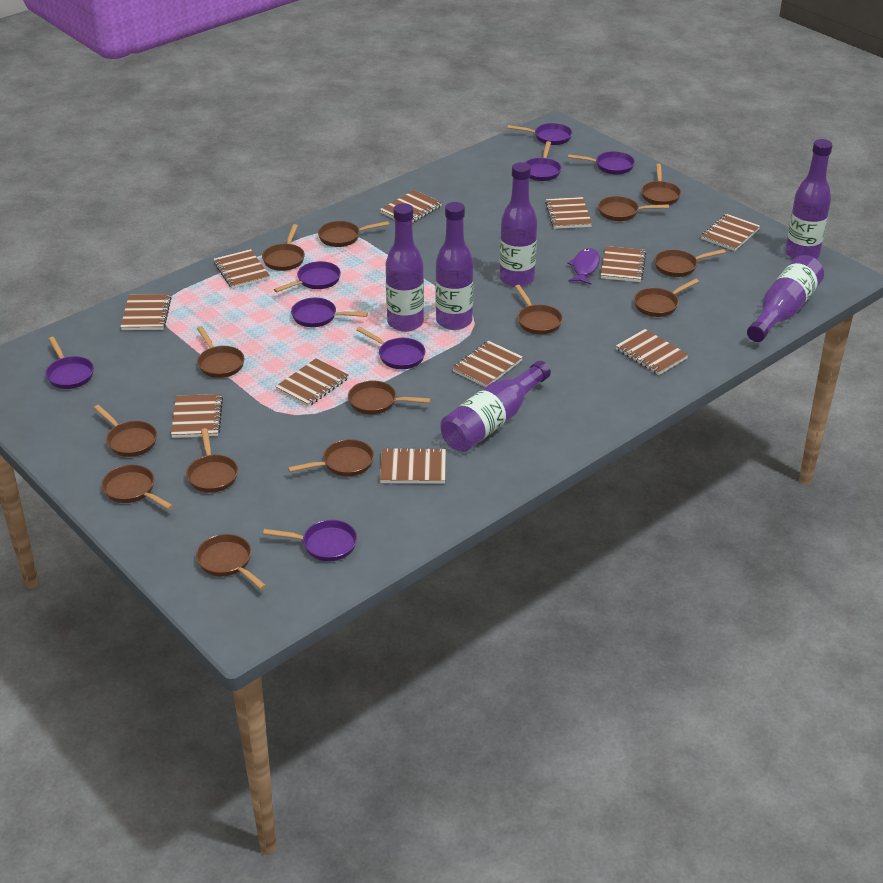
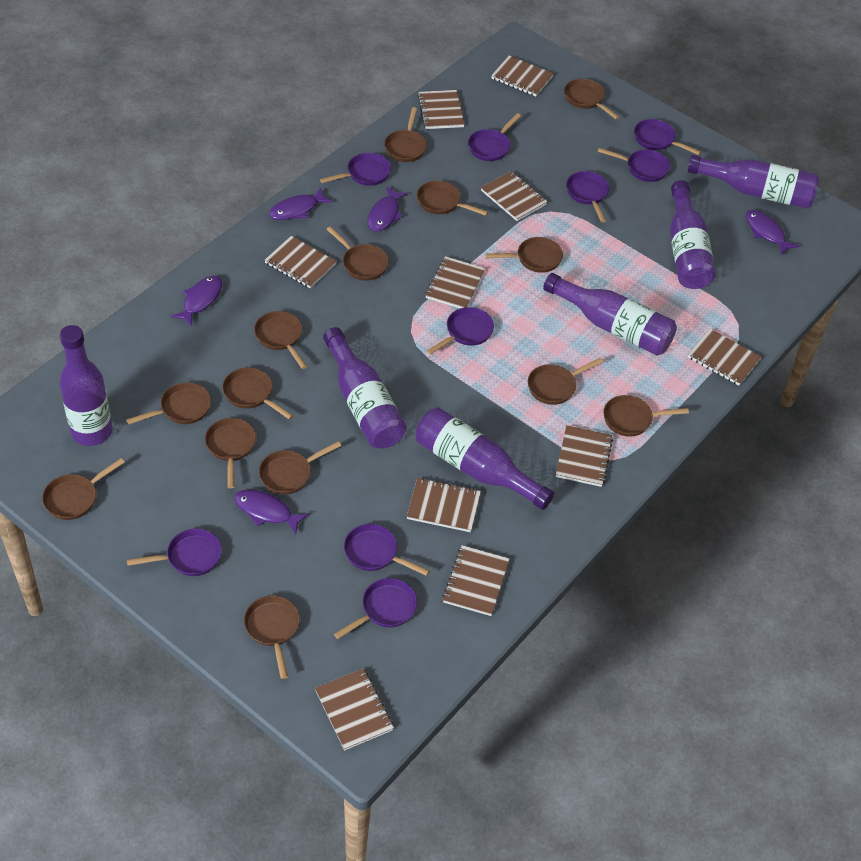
brown notebook: [120,294,171,330] [171,394,223,438] [214,249,270,289] [275,358,349,407] [380,190,442,223] [380,447,446,484] [452,341,523,387] [545,197,592,229] [601,246,646,282] [616,329,688,375] [701,214,760,251] = 11 -> [265,236,337,288] [315,668,394,751] [407,478,481,532] [418,90,465,129] [425,256,485,308] [443,545,510,616] [481,171,548,221] [491,56,554,96] [556,425,613,487] [688,329,761,386] = 10
purple fish: [567,248,600,285] = 1 -> [171,276,222,326] [234,490,309,535] [269,188,332,220] [367,187,408,232] [746,210,799,256] = 5
purple pan: [46,337,94,389] [263,520,357,561] [274,261,341,292] [291,298,368,327] [356,327,425,369] [508,123,572,145] [525,141,561,181] [568,151,635,175] = 8 -> [127,529,222,576] [320,153,391,186] [334,578,417,639] [344,524,430,576] [427,307,494,355] [468,113,521,161] [566,171,609,223] [598,148,670,182] [634,119,701,155] = 9

